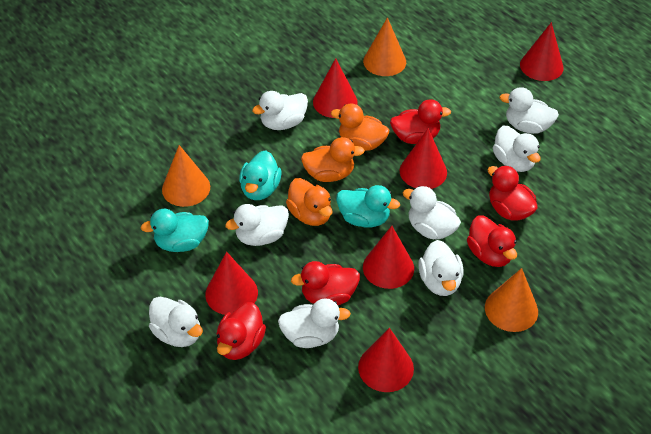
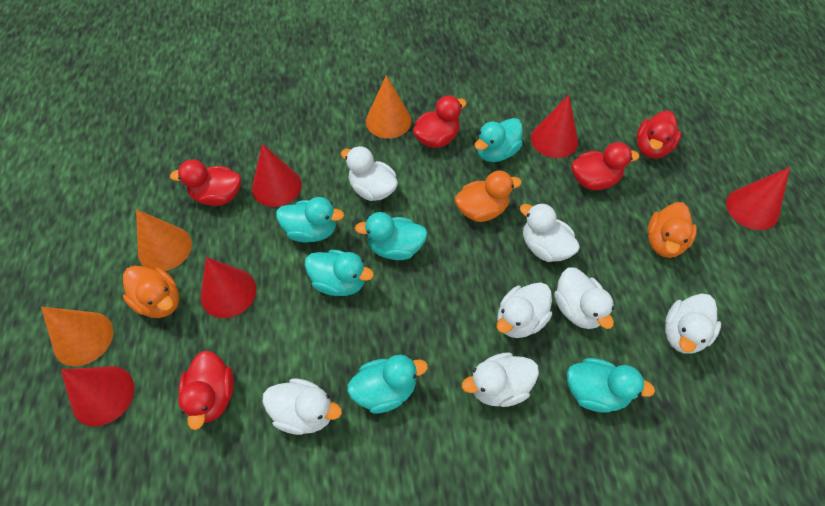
red cone: [205,252,258,315] [313,58,358,118] [358,328,414,392] [363,226,414,289] [400,128,447,189] [520,22,564,81] = 6 -> [61,366,134,426] [200,257,256,318] [252,144,302,207] [531,95,578,158] [726,167,790,230] = 5
turquoise duck: [141,209,209,252] [239,150,281,200] [336,185,400,227] = 3 -> [276,197,344,242] [305,250,374,296] [347,355,428,414] [355,212,428,260] [475,118,523,162] [567,358,655,412] = 6
white duck: [149,297,203,347] [225,204,289,246] [252,91,308,130] [278,298,351,348] [403,186,461,240] [418,240,464,296] [493,126,541,172] [499,87,559,134] = 8 -> [263,378,342,435] [341,146,398,201] [462,352,539,407] [497,282,552,338] [520,203,580,262] [554,268,614,329] [665,294,721,354] = 7

